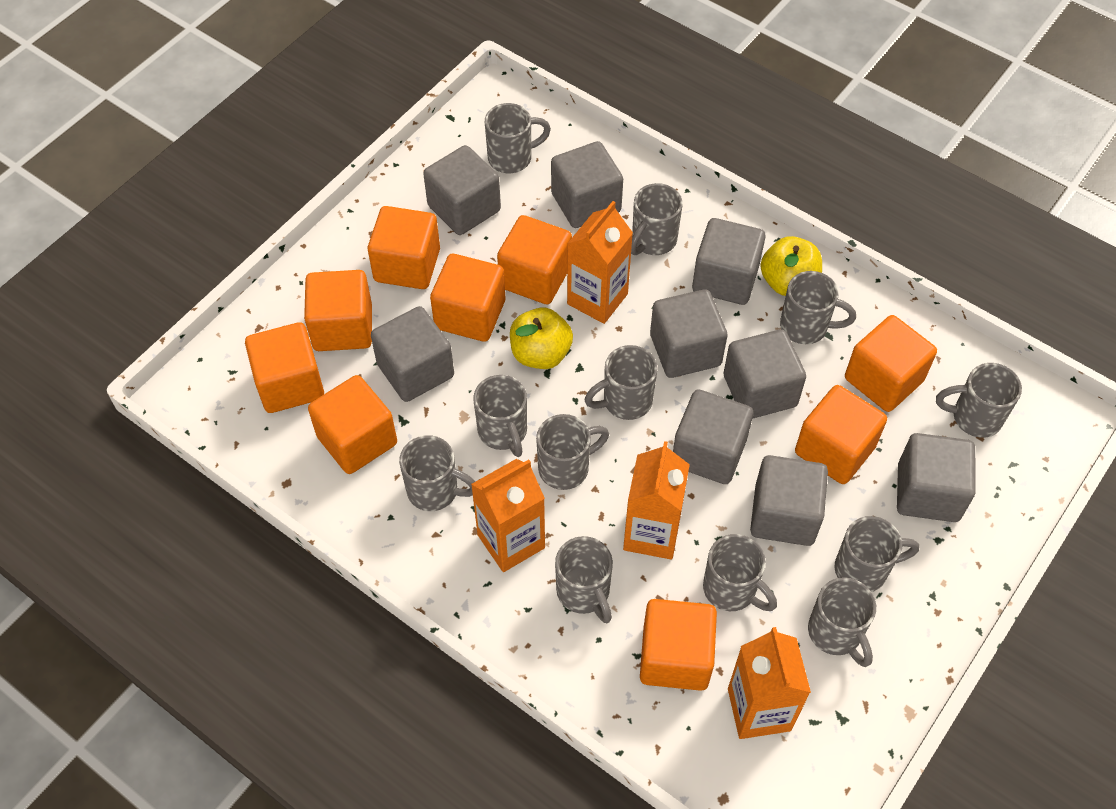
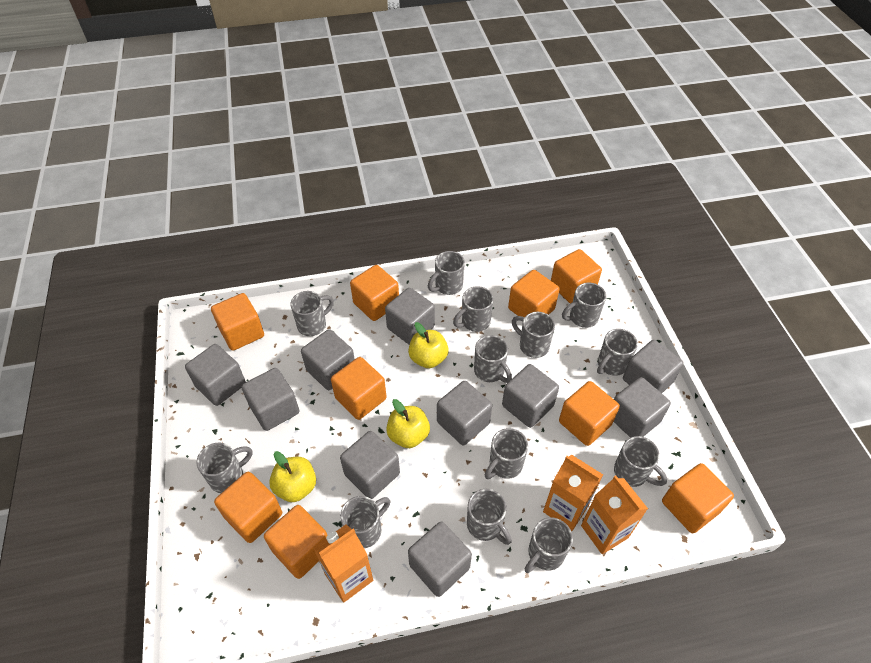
grey cube: [371,306,454,402] [423,145,501,235] [551,141,623,228] [650,289,728,378] [673,389,753,484] [692,218,766,305] [724,329,806,419] [750,455,828,546] [897,433,976,522] = 9 -> [185,344,246,406] [242,368,299,431] [301,329,355,390] [340,431,400,499] [385,288,435,345] [408,521,472,597] [437,381,492,445] [502,364,559,428] [614,377,671,438] [623,340,684,393] = 10
grey mug: [399,435,476,511] [473,375,527,457] [485,103,551,173] [536,414,609,490] [555,536,613,623] [584,345,658,420] [631,183,683,255] [703,534,777,611] [780,271,856,344] [808,577,876,667] [834,516,919,592] [936,363,1022,438] = 12 -> [196,442,252,493] [290,291,334,336] [340,496,390,548] [428,251,465,295] [453,286,494,332] [467,489,512,545] [474,335,512,383] [484,428,528,479] [512,312,555,358] [525,517,573,573] [562,283,606,328] [597,329,638,376] [614,436,667,487] = 13
orange carton: [471,459,545,572] [567,201,633,324] [623,441,690,560] [728,627,811,739] = 4 -> [313,524,373,603] [543,455,603,531] [581,475,648,554] = 3
yellow apple: [510,308,573,369] [760,236,822,296] = 2 -> [269,451,316,502] [386,399,430,448] [408,322,449,368] = 3

